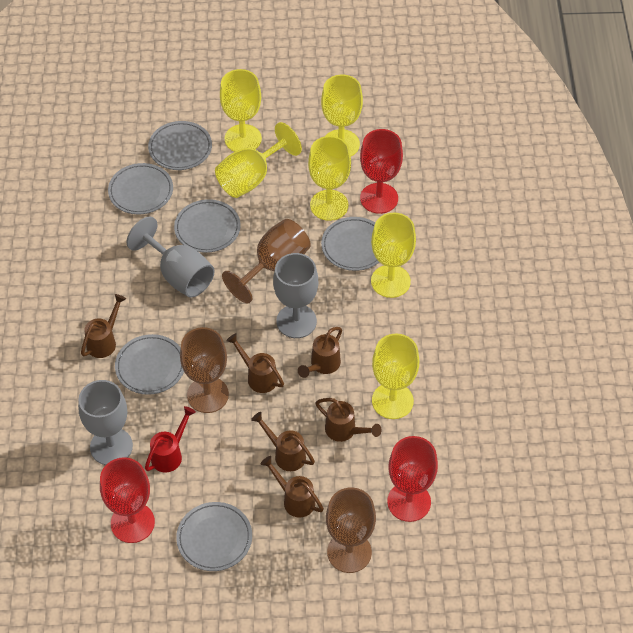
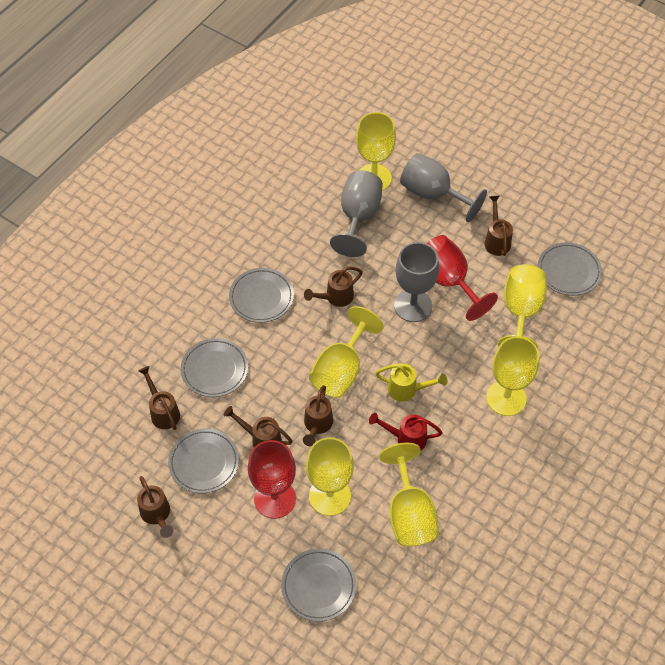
brown goblet: [180,327,229,413] [222,219,311,303] [326,487,376,573] = 3 -> none = 0
grey plate: [108,163,173,214] [115,334,184,395] [148,121,212,170] [174,199,241,253] [176,502,252,571] [321,217,379,271] = 6 -> [168,429,239,493] [181,338,248,397] [229,268,294,323] [281,548,356,622] [538,242,602,296] = 5
red goblet: [100,457,155,543] [360,129,403,214] [387,436,438,522] = 3 -> [248,440,296,519] [426,235,498,321] = 2
yellow watering can: none = 0 -> [375,364,447,402] = 1

